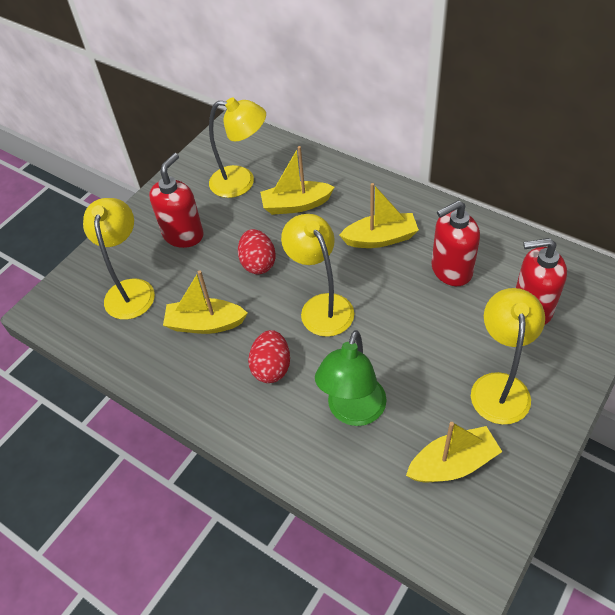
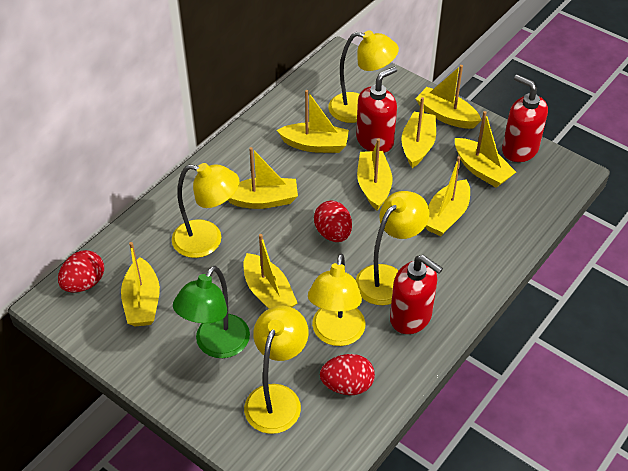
red egg: [238,229,276,274] [248,330,290,383] = 2 -> [58,250,104,293] [314,201,352,242] [320,354,375,395] = 3
yellow boat: [163,270,247,334] [260,146,335,215] [339,183,419,248] [406,422,502,482] = 4 -> [121,242,160,326] [228,147,298,209] [243,234,297,309] [277,90,349,153] [357,138,392,210] [401,97,436,168] [415,65,481,129] [425,156,470,236] [455,111,516,187] = 9
yellow lamp: [83,198,155,320] [209,98,266,198] [281,214,354,337] [471,288,545,425] = 4 -> [172,163,240,258] [244,306,309,434] [308,253,365,346] [328,30,399,123] [356,191,429,305] = 5

